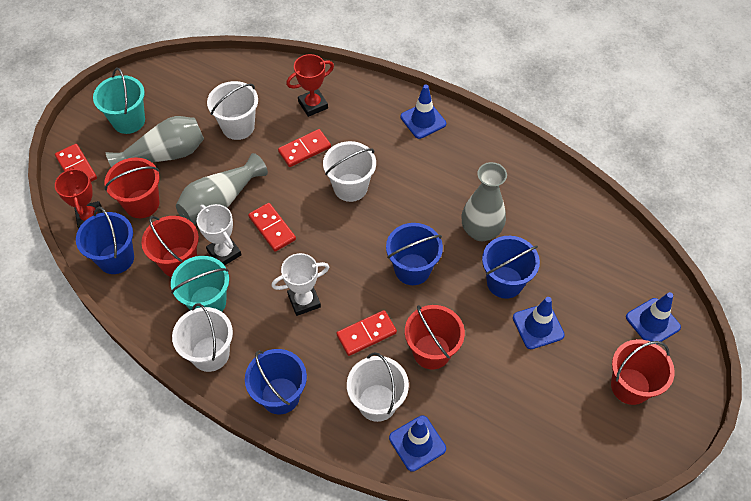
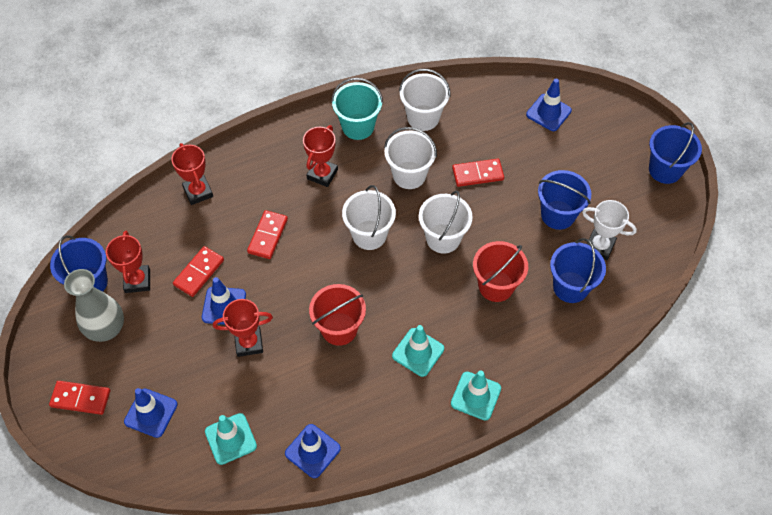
grey vase: [106,116,204,167] [176,153,268,224] [461,162,507,241] = 3 -> [64,269,124,342] = 1
red bucket: [105,157,159,218] [141,216,199,277] [405,305,465,370] [611,339,675,405] = 4 -> [309,284,366,346] [473,241,528,302] = 2
red trophy: [55,167,103,229] [286,54,334,117] = 2 -> [106,231,150,293] [171,143,213,205] [213,299,273,357] [303,125,338,187] = 4
turquoise bucket: [93,68,145,134] [171,256,229,312] = 2 -> [331,78,383,140] = 1
turquoise traffic cone: none = 0 -> [205,413,257,465] [392,325,444,377] [451,370,501,421] = 3
white trophy: [197,204,242,265] [271,253,329,316] = 2 -> [582,200,637,260] = 1

